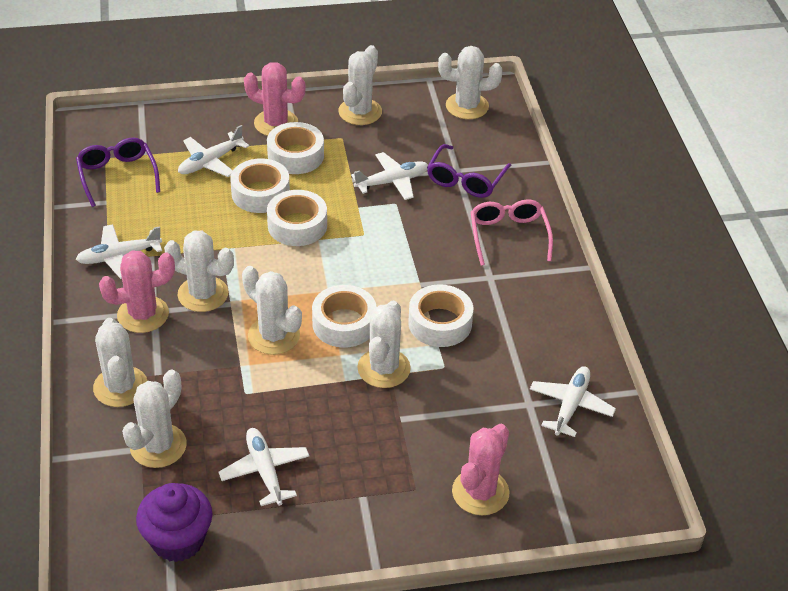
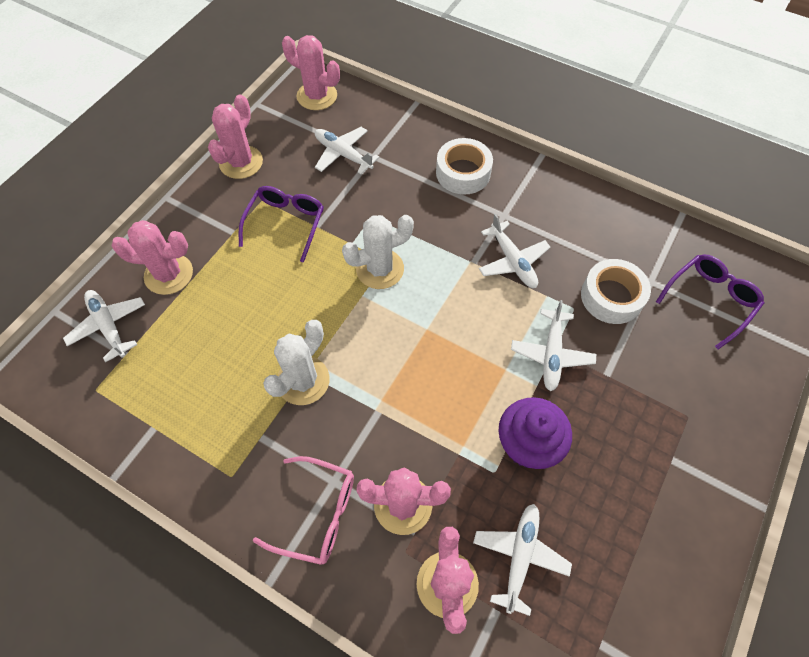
pink cactus: [99,251,175,333] [244,62,306,136] [452,424,510,515] = 3 -> [112,220,193,295] [208,94,263,179] [282,35,340,110] [356,467,451,535] [417,527,479,634] = 5
white cactus: [93,318,148,407] [122,370,187,468] [164,231,234,312] [242,266,302,355] [338,45,382,125] [357,301,411,388] [438,46,503,119] = 7 -> [263,320,330,405] [342,215,414,289] = 2
white tape: [230,158,290,213] [267,122,324,174] [267,190,327,246] [312,285,377,348] [408,284,473,347] = 5 -> [436,138,493,194] [581,259,651,324] = 2

